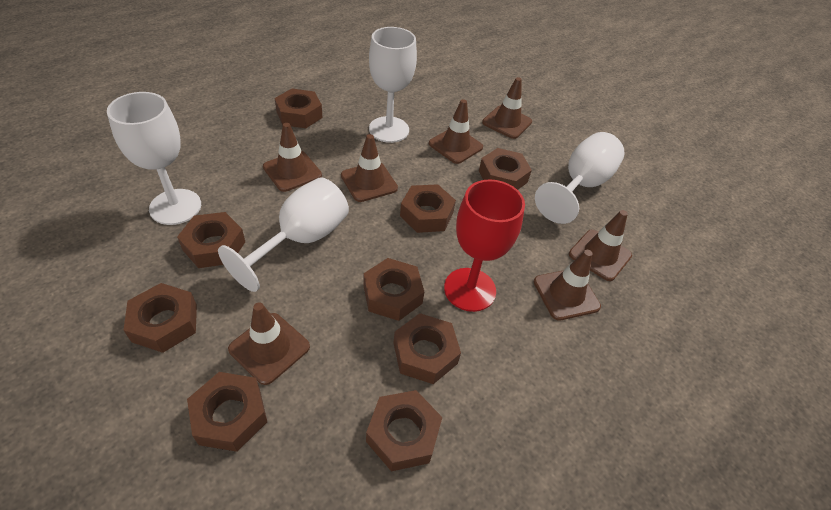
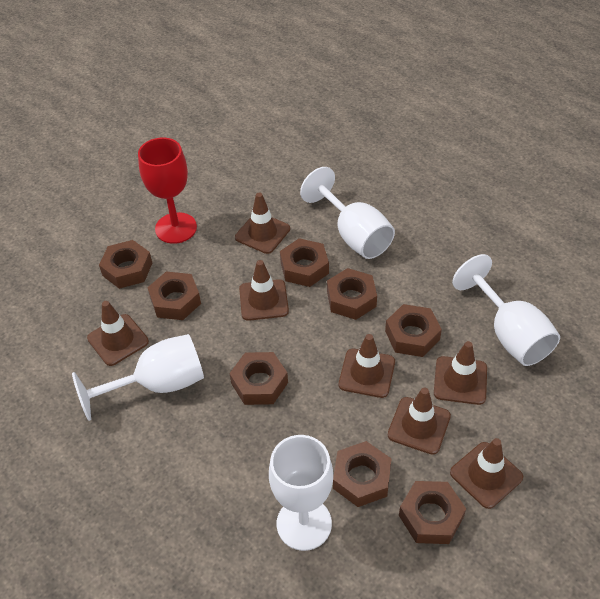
brown nut: [124,283,197,353] [177,212,245,268] [187,372,267,452] [275,89,323,128] [363,258,424,321] [366,390,442,471] [393,313,461,384] [400,184,456,233] [479,148,532,190] = 9 -> [99,240,152,289] [147,272,201,320] [229,352,288,405] [280,238,329,287] [327,268,377,320] [333,441,392,507] [385,304,442,357] [399,481,466,544] = 8

